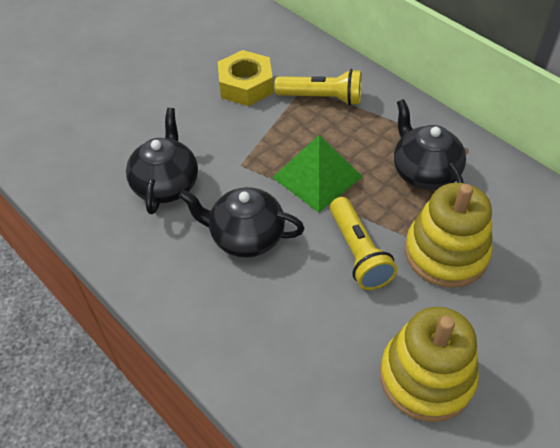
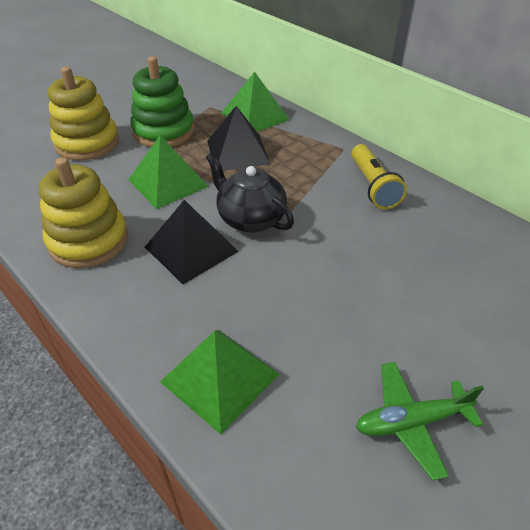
black pyramid: none = 0 -> [145,200,239,284] [207,106,271,170] = 2
black teapot: [126,108,198,214] [179,187,304,257] [394,99,466,190] = 3 -> [206,153,294,233] = 1
green plane: none = 0 -> [356,362,484,481] = 1
green pyramid: [272,135,363,213] = 1 -> [128,136,209,210] [160,330,279,434] [221,71,289,132] = 3
green stacking toy: none = 0 -> [130,56,194,147] = 1
yellow flashlight: [274,69,362,106] [330,197,397,290] = 2 -> [351,144,407,209] = 1
yellow nut: [218,50,273,106] = 1 -> none = 0

